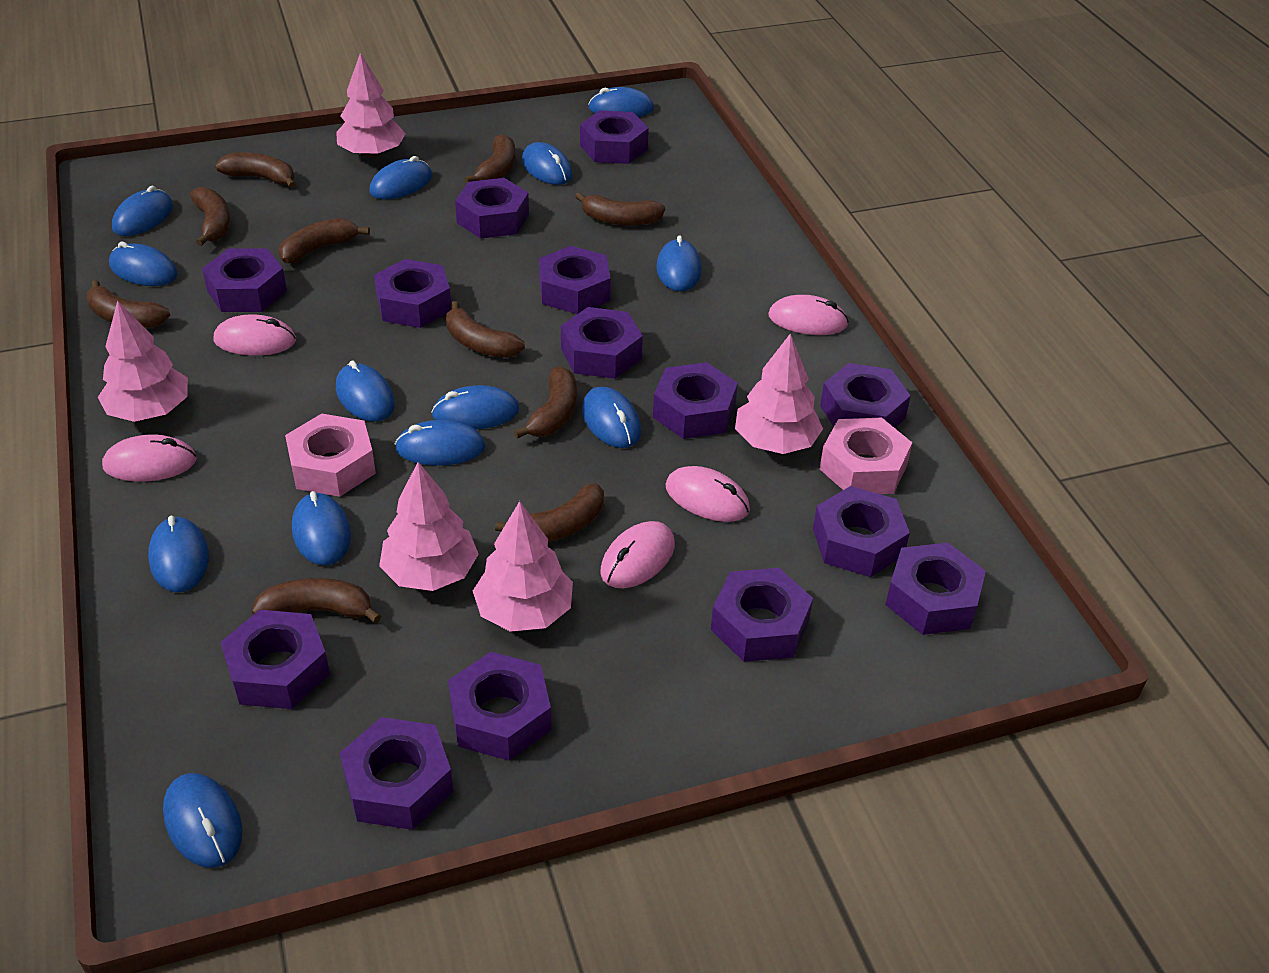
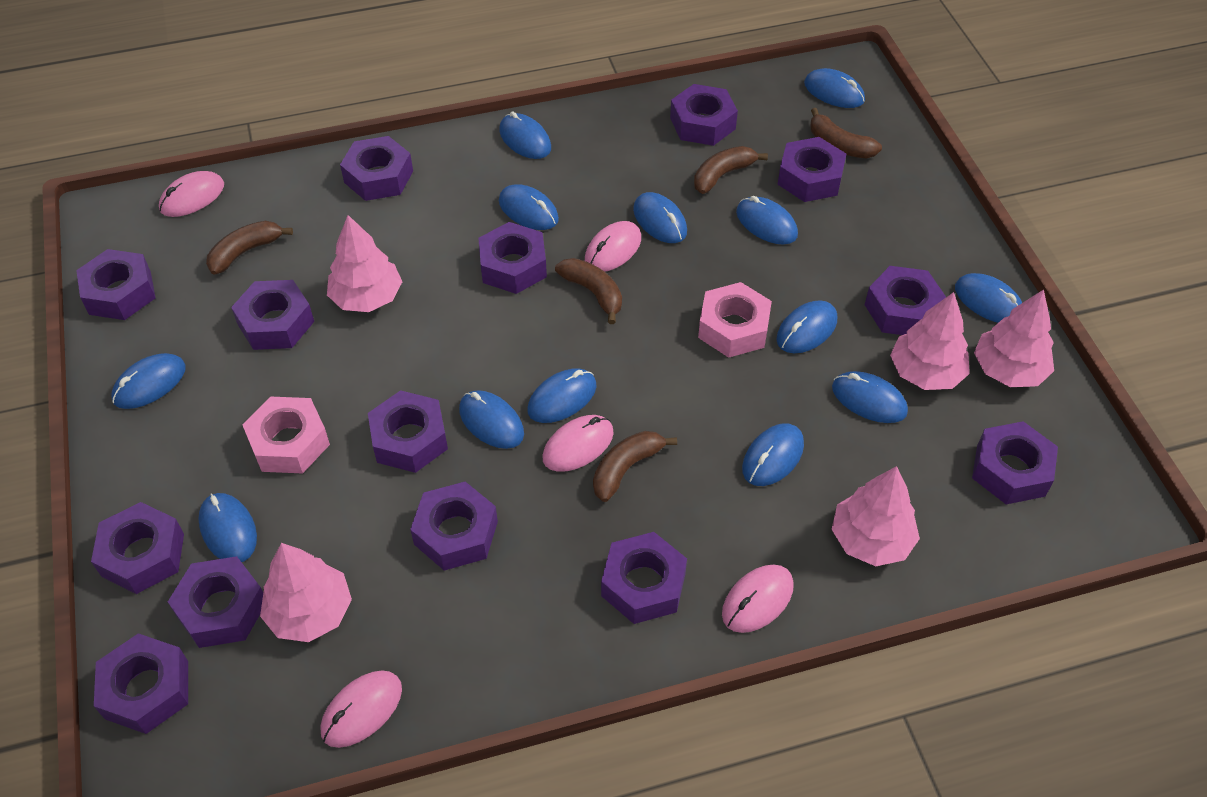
brown banana: [86,280,170,328] [190,187,230,246] [215,152,296,188] [252,578,381,623] [279,218,370,263] [446,301,525,358] [465,134,515,183] [495,483,604,542] [514,367,577,438] [575,192,665,226] = 10 -> [206,221,293,275] [555,258,622,324] [593,431,677,502] [694,146,768,194] [810,108,882,158] = 5

